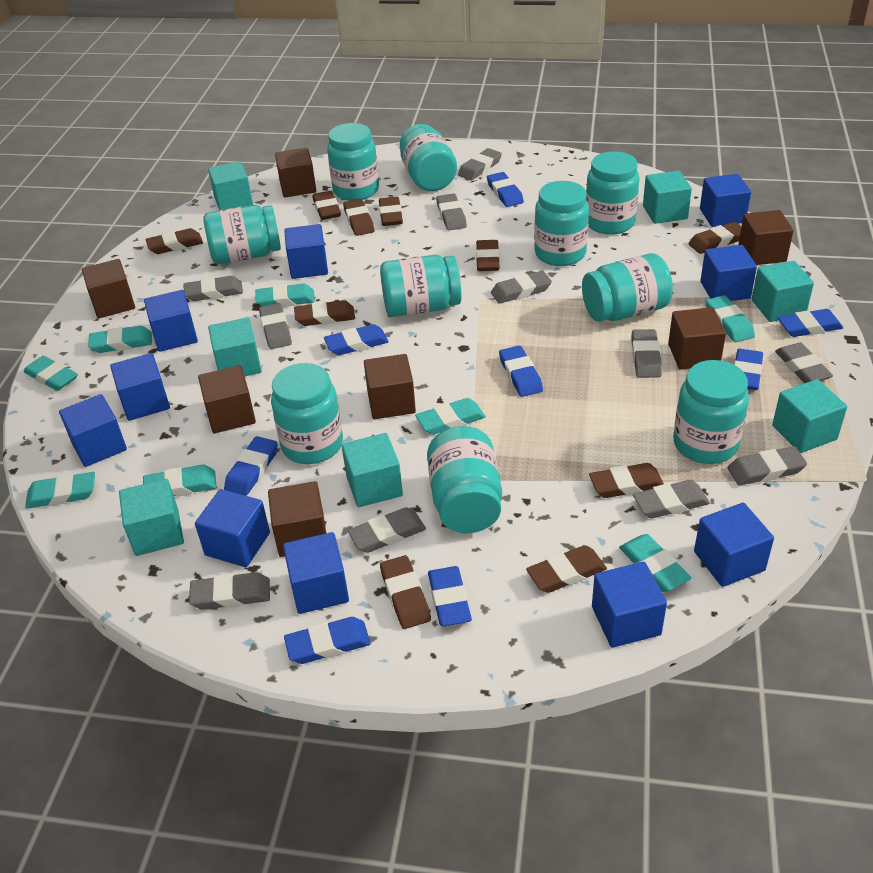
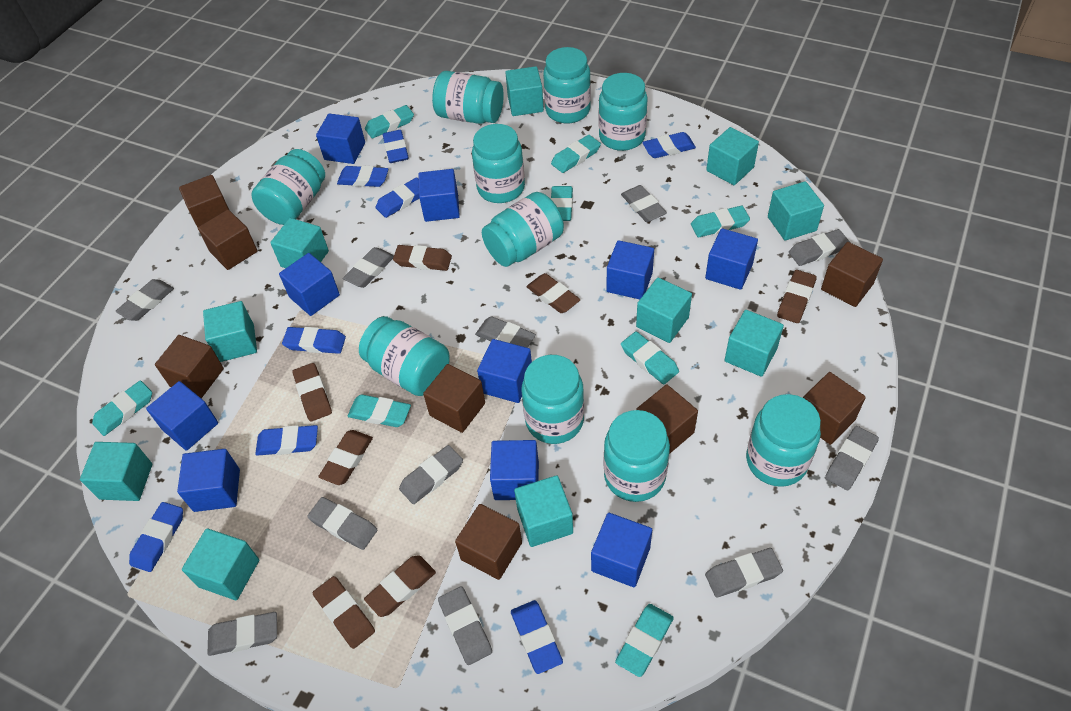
brown cube: [82,259,135,318] [198,365,256,433] [268,481,326,557] [275,148,316,197] [364,354,416,419] [668,307,726,370] [738,210,793,265] = 7 -> [155,335,224,398] [179,175,229,228] [198,210,258,270] [423,364,485,433] [455,504,522,580] [636,384,698,454] [803,372,866,445] [821,242,883,307] = 8
brown eraser: [145,228,203,254] [294,300,355,326] [312,191,341,220] [343,199,374,236] [379,197,403,226] [380,555,431,629] [476,240,500,271] [526,545,607,593] [589,463,664,498] [689,222,742,254] = 10 -> [292,363,332,422] [313,576,375,649] [318,430,373,485] [364,555,436,617] [393,245,452,271] [526,273,581,313] [777,270,817,323] = 7
turquoise cube: [119,479,184,556] [208,161,253,211] [208,317,262,376] [342,433,403,507] [643,171,692,224] [752,261,814,322] [772,379,847,453] = 7 -> [80,442,152,501] [182,528,259,600] [203,301,257,362] [270,218,329,268] [505,66,544,116] [514,475,573,547] [636,278,692,343] [706,127,759,185] [725,310,784,377] [768,181,824,241] = 10

